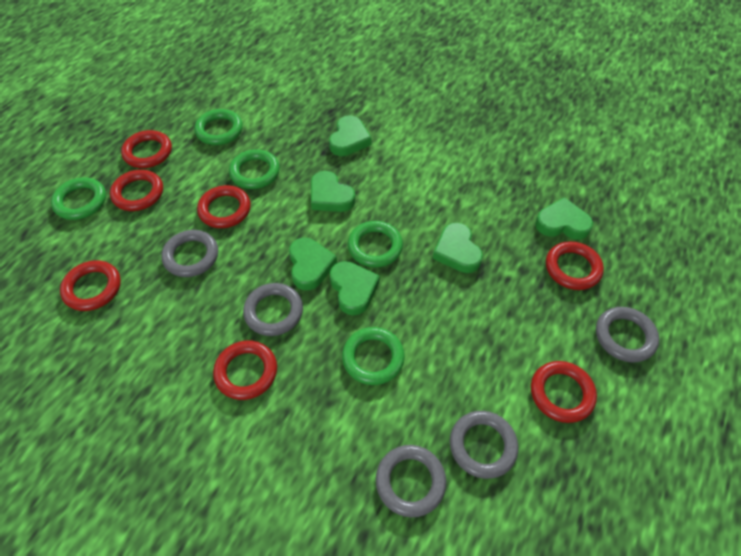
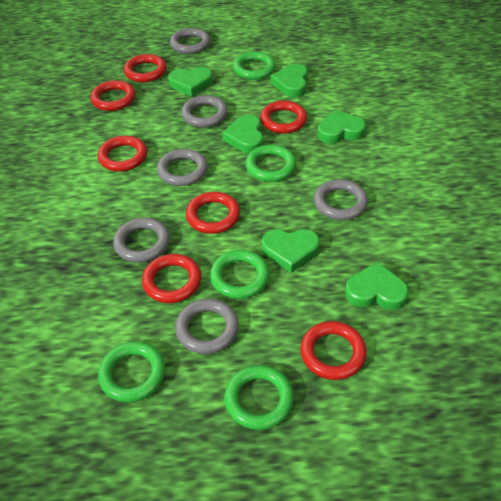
grey ring: [161,230,218,277] [243,283,303,336] [376,445,446,517] [450,411,518,479] [596,307,659,362] = 5 -> [113,218,170,263] [157,149,208,186] [170,28,211,54] [175,299,239,354] [181,95,228,128] [314,179,368,220] = 6

